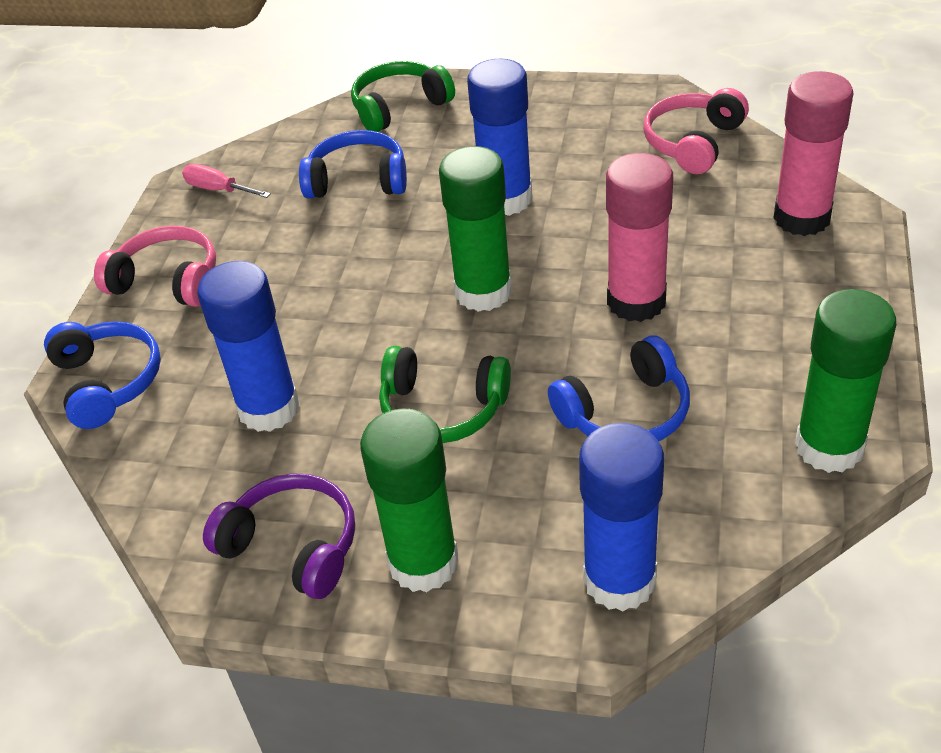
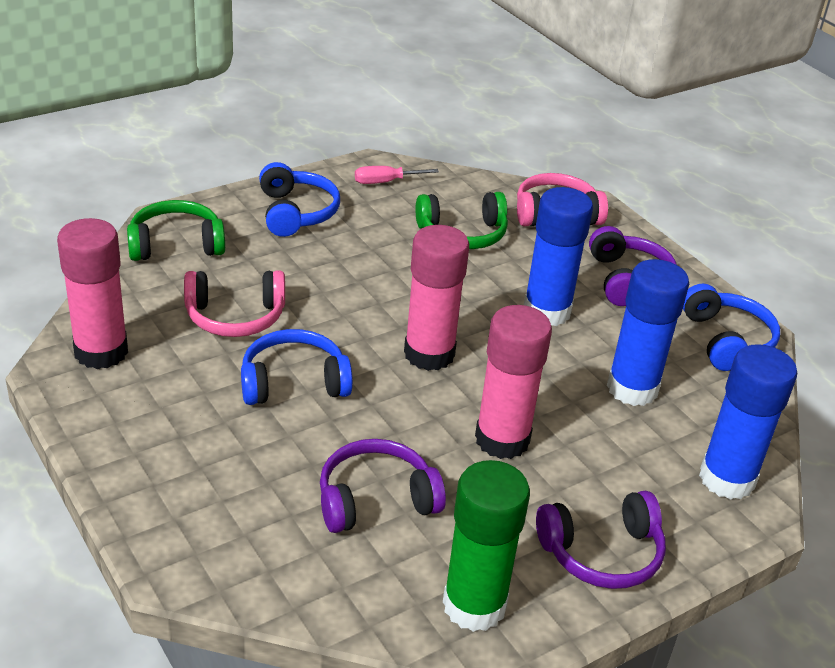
green glue stick: [360,408,459,592] [439,146,512,312] [795,289,896,473] = 3 -> [443,460,530,632] = 1
pink glue stick: [606,153,673,322] [773,71,854,236] = 2 -> [57,218,128,369] [404,225,469,371] [475,305,552,459] = 3
purple headphones: [203,473,355,599] = 1 -> [320,439,446,533] [536,491,666,589] [589,226,677,306] = 3

